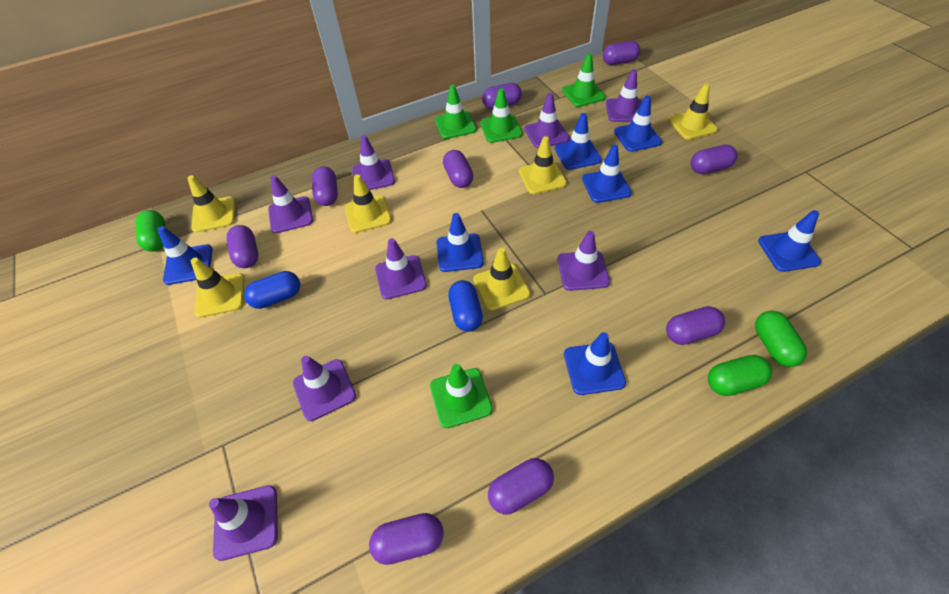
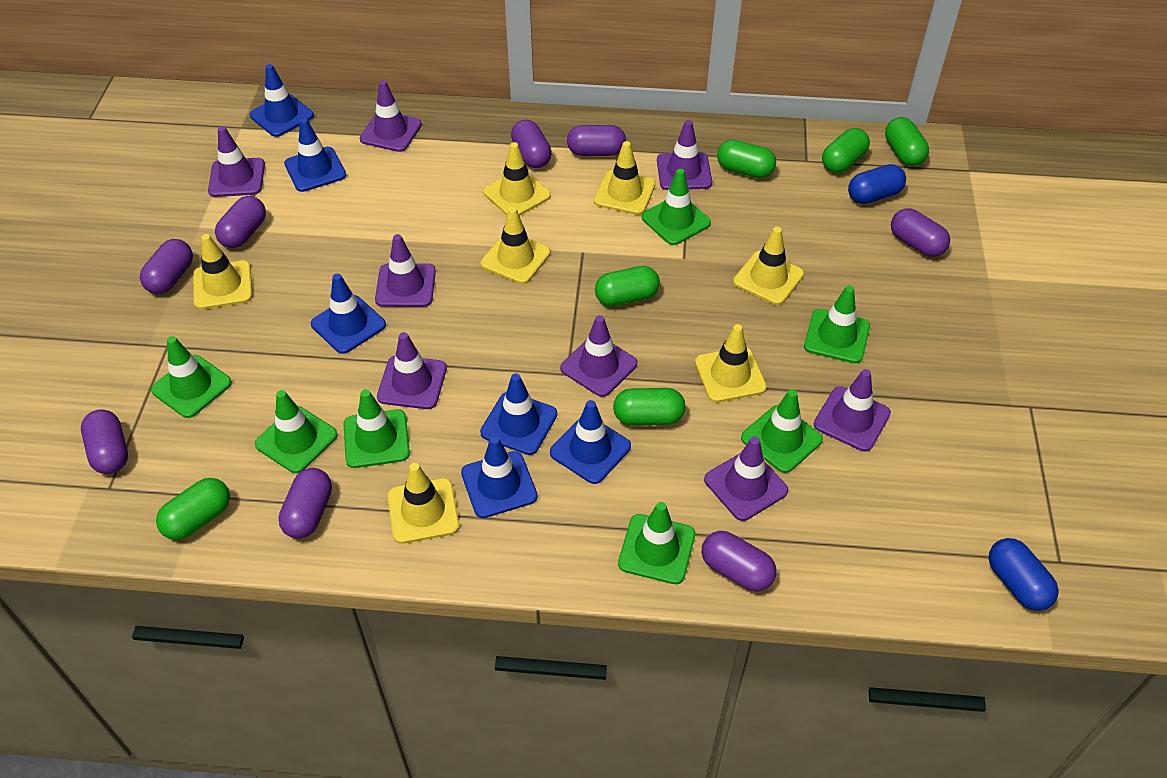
blue traffic cone: [157,226,212,285] [436,213,484,272] [555,113,602,170] [564,332,626,395] [582,145,632,203] [614,95,662,152] [758,210,821,272] = 7 -> [250,64,314,137] [284,118,346,192] [311,273,386,354] [461,436,538,518] [480,374,557,455] [550,400,631,484] = 6
green capsule: [136,210,165,252] [708,355,772,396] [755,311,807,367] = 3 -> [156,478,230,540] [595,266,660,306] [613,388,685,425] [717,140,776,178] [822,128,870,173] [885,117,929,166] = 6
green traffic cone: [430,364,493,428] [435,85,477,139] [480,88,523,143] [562,53,606,107] = 4 -> [151,336,232,418] [255,390,338,473] [343,389,410,468] [618,502,695,584] [642,169,711,245] [741,389,823,473] [804,285,870,363] = 7
purple capsule: [227,225,258,268] [312,166,338,206] [369,513,444,565] [443,150,474,188] [482,83,522,109] [488,458,554,515] [603,41,640,65] [666,306,725,345] [691,144,737,174] = 9 -> [81,410,128,474] [140,239,193,294] [215,196,266,248] [278,468,332,539] [511,120,552,168] [567,125,626,156] [702,531,777,591] [891,208,950,257] = 8
yellow traffic cone: [187,175,235,233] [191,257,245,318] [345,174,391,233] [473,248,530,311] [519,136,567,194] [669,83,718,140] = 6 -> [193,234,253,310] [388,463,460,544] [481,207,551,284] [483,142,551,216] [594,141,655,215] [695,324,767,403] [733,227,804,305] = 7

